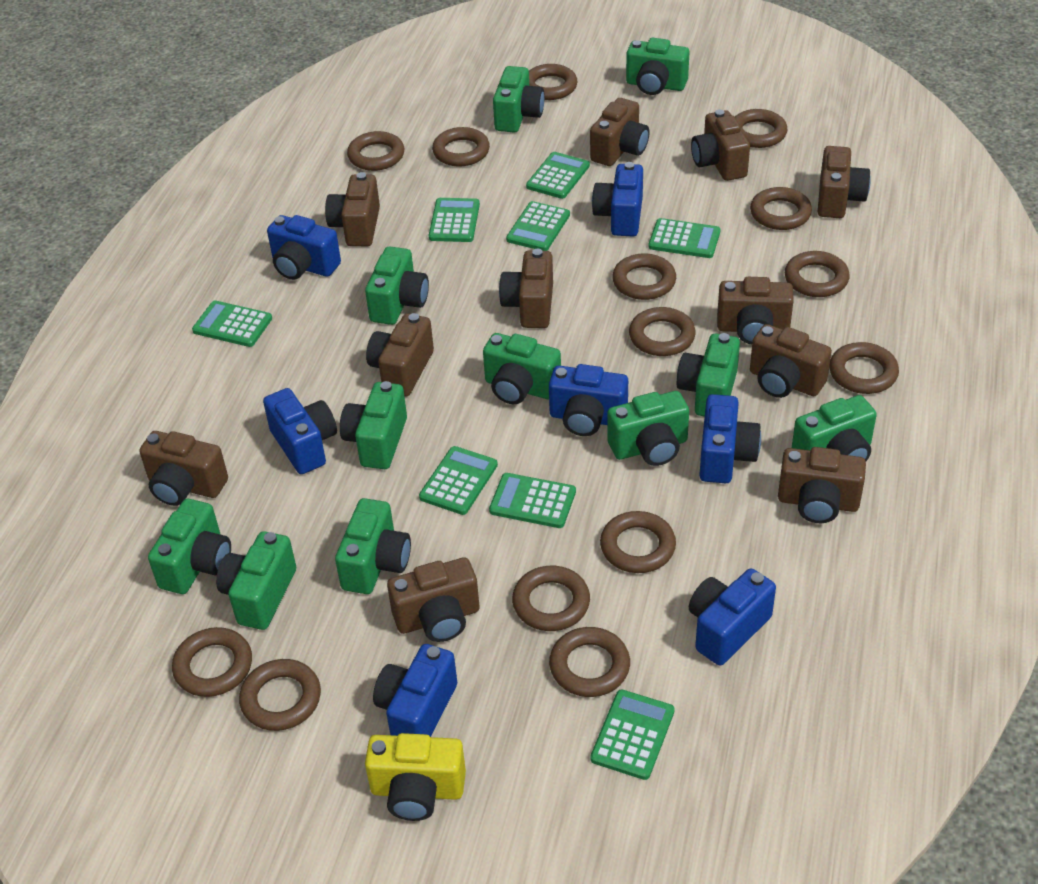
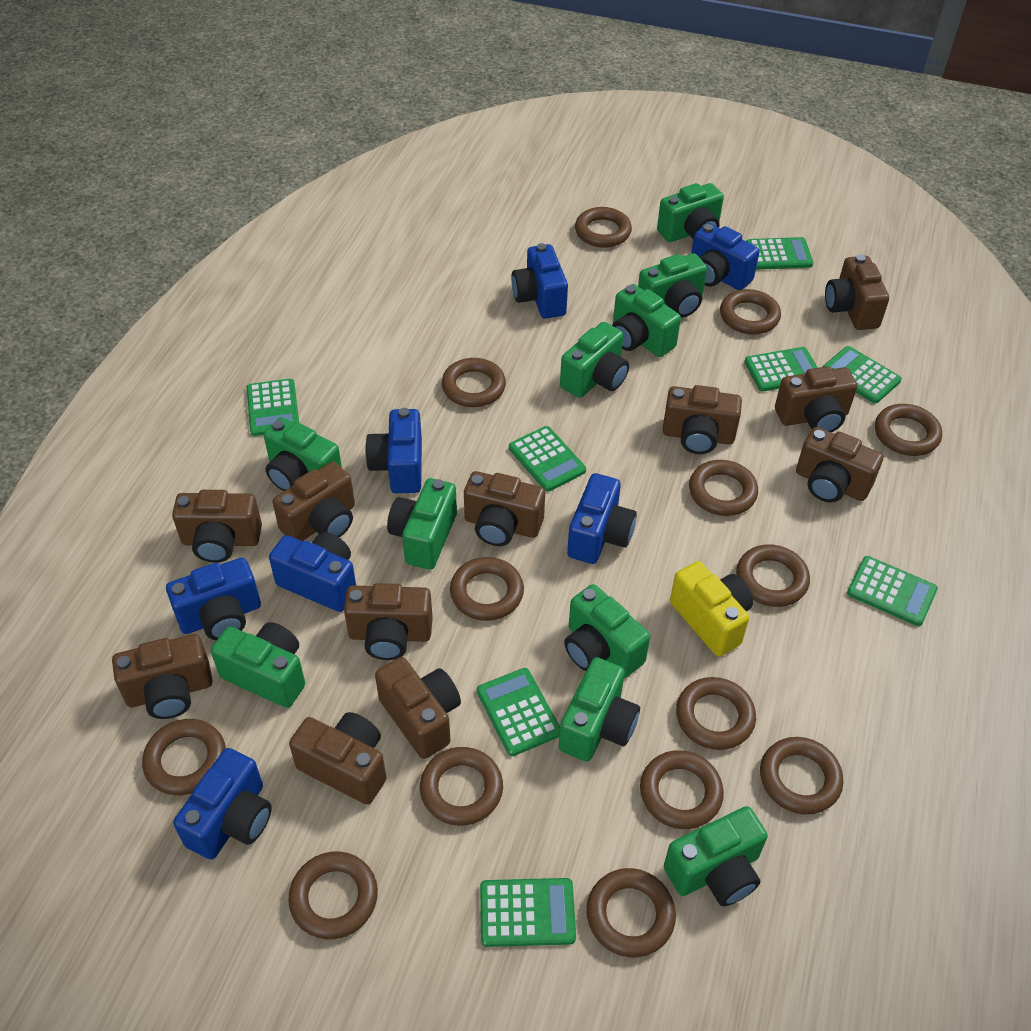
green camera: [148,499,231,594] [216,531,296,630] [335,498,411,594] [340,381,407,469] [365,246,429,325] [483,333,561,404] [493,66,545,133] [607,391,689,466] [626,38,689,95] [677,333,740,417] [792,395,877,461] = 11 -> [211,622,305,708] [264,417,342,491] [387,478,457,569] [559,657,640,762] [560,322,629,398] [564,584,650,678] [612,284,681,357] [638,253,707,317] [657,183,724,242] [664,806,768,906] = 10

